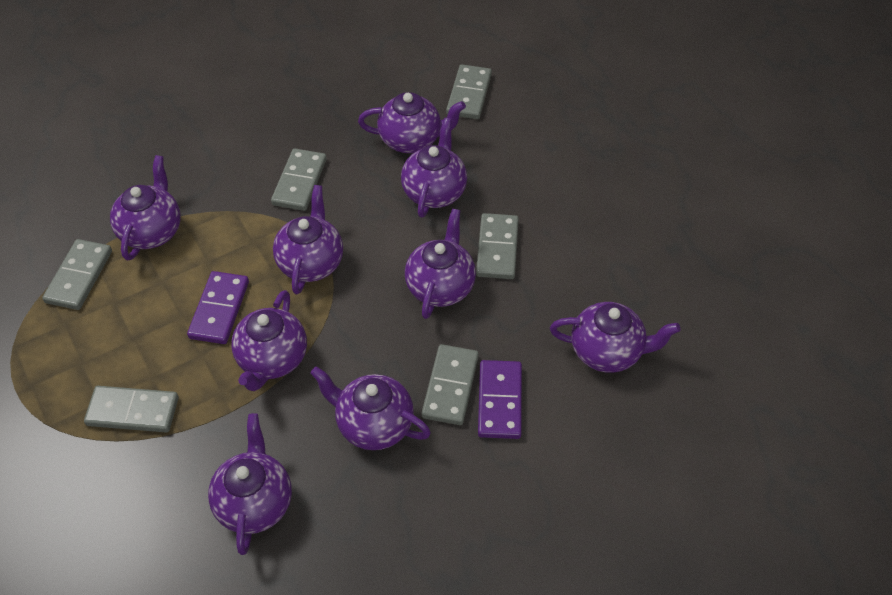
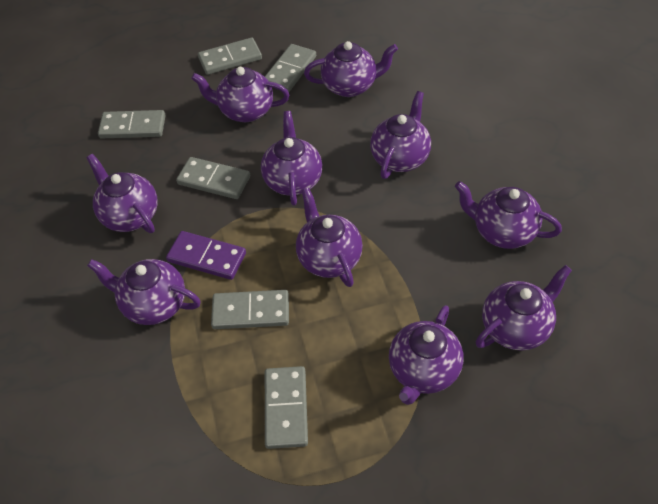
purple domino: [187,271,249,344] [478,360,522,439] = 2 -> [166,231,246,280] = 1
purple teapot: [110,155,181,260] [208,413,292,555] [231,290,307,391] [273,185,343,294] [310,367,431,450] [358,92,466,153] [401,118,467,218] [405,209,476,319] [550,302,680,373] = 9 -> [86,154,158,233] [87,259,201,325] [191,67,290,122] [261,111,322,206] [296,188,363,287] [304,41,398,97] [370,91,431,179] [389,305,463,405] [455,181,562,249] [476,265,572,351] = 10

